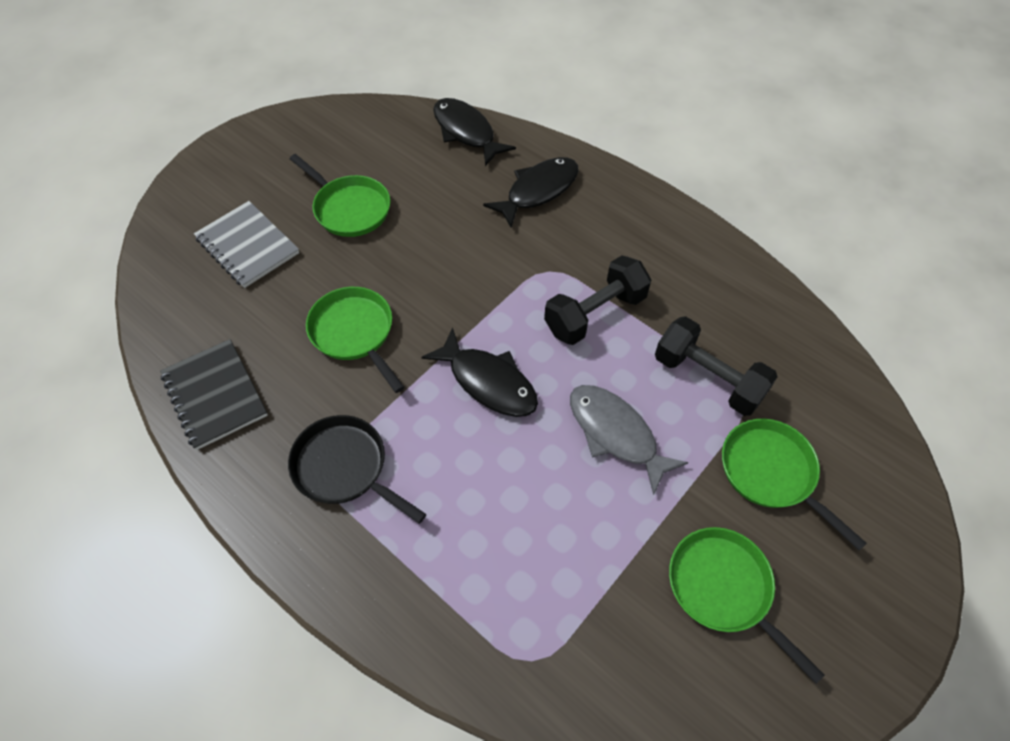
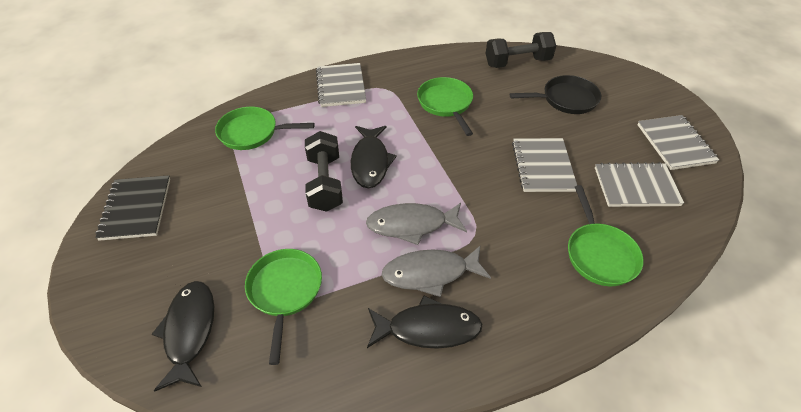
grey fish: [570,385,689,495] = 1 -> [366,203,467,245] [382,245,491,297] = 2
grey notebook: [194,201,299,288] = 1 -> [316,63,366,107] [512,138,577,192] [595,162,684,207] [637,115,719,170] = 4

